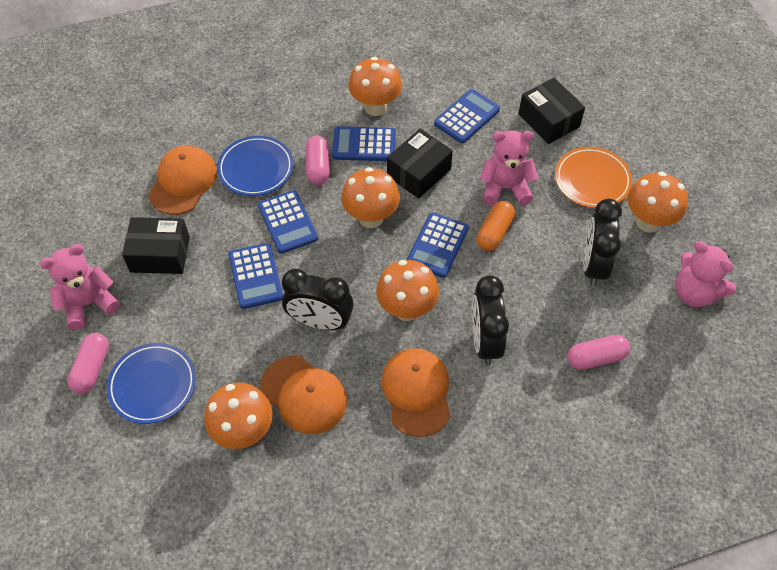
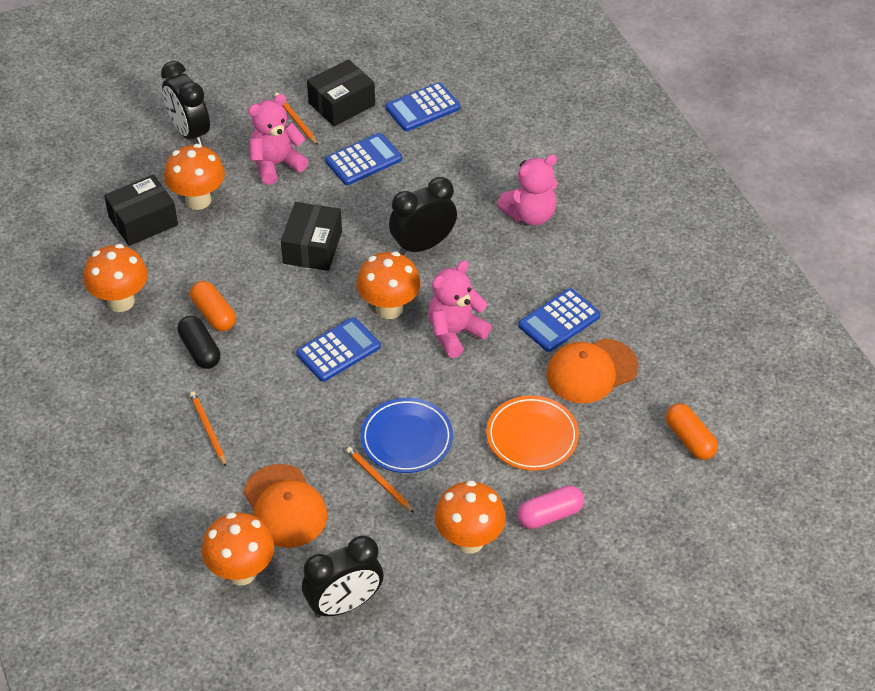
black capsule: none = 0 -> [177,316,221,369] = 1
blue calculator: [228,243,283,309] [258,190,318,254] [332,126,396,161] [407,212,469,278] [434,89,500,143] = 5 -> [296,317,381,382] [325,133,402,185] [385,82,460,131] [518,288,600,352] = 4
blue plate: [107,343,196,424] [217,136,293,196] = 2 -> [360,398,453,473] = 1
orange cap: [148,146,217,215] [260,356,347,434] [381,348,450,437] = 3 -> [243,464,327,548] [546,338,639,403] = 2
orange capsule: [477,201,515,251] = 1 -> [190,281,236,331] [666,403,718,460] = 2
orange pencil: none = 0 -> [190,391,226,467] [274,92,318,145] [346,447,414,513] = 3
pink capsule: [67,333,109,394] [305,136,330,185] [567,335,630,370] = 3 -> [517,485,584,529] = 1

